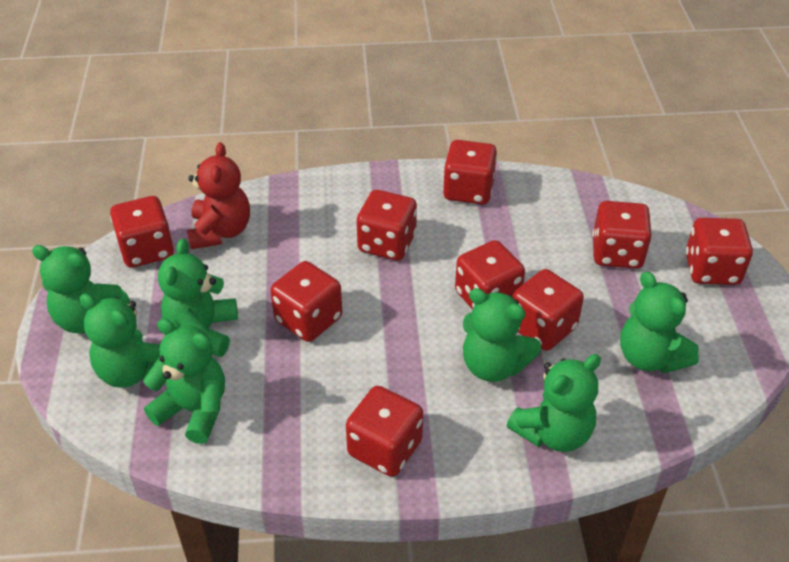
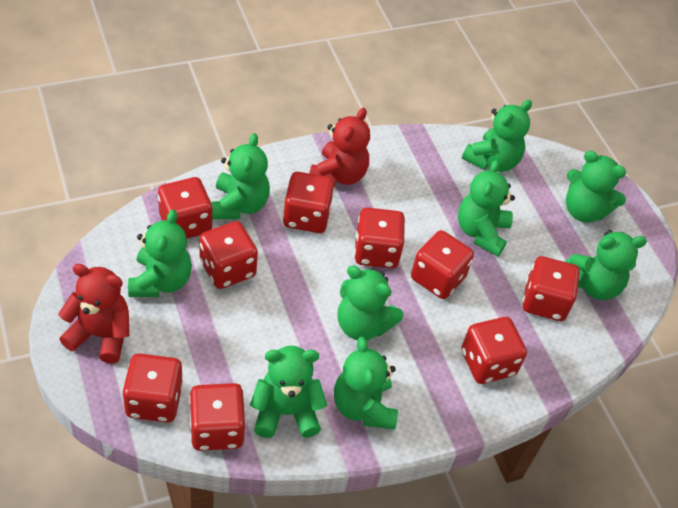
green teddy bear: [32,245,130,334] [80,293,160,388] [143,318,225,444] [158,238,238,357] [463,288,541,382] [507,354,601,452] [620,271,699,373] = 7 -> [128,210,192,297] [211,133,270,220] [250,346,327,438] [334,337,398,430] [337,266,403,341] [458,160,515,256] [462,100,532,172] [565,230,647,300] [566,151,626,223] = 9
red teddy bear: [187,142,250,249] = 1 -> [58,264,129,364] [309,108,370,187] = 2

